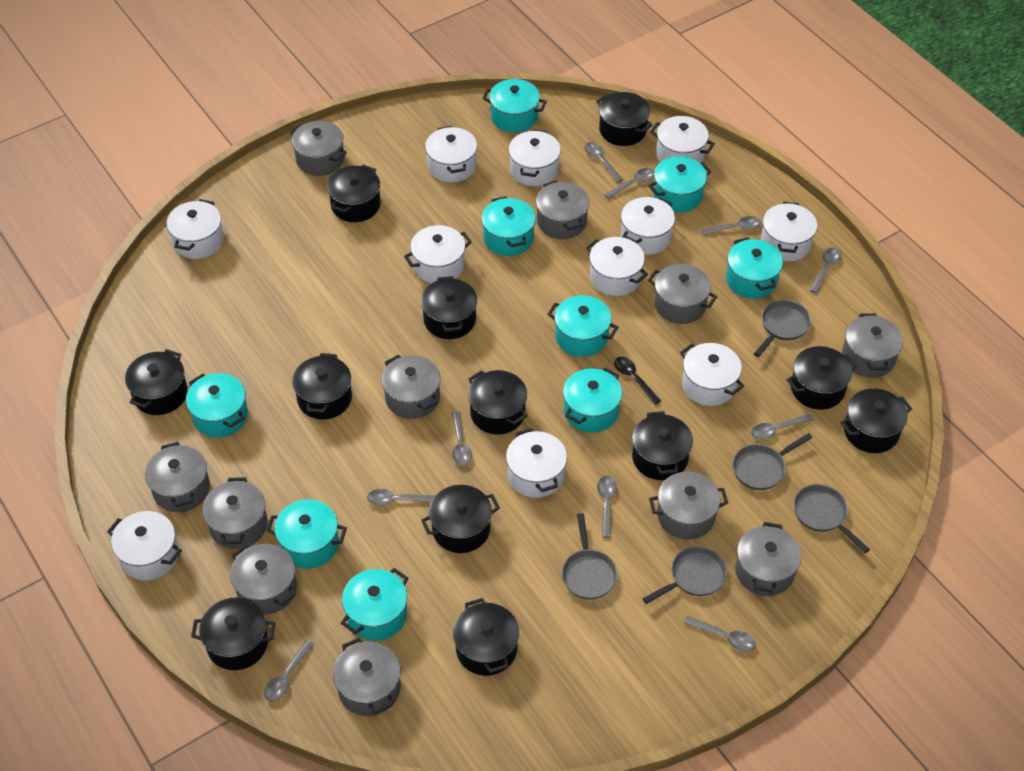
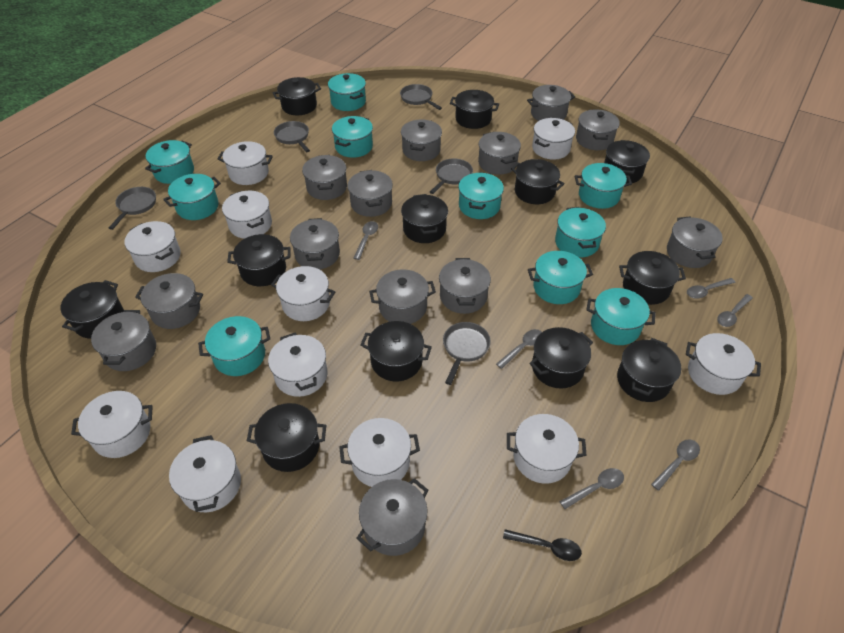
grey pot: [145,442,210,512] [202,477,268,549] [230,544,297,615] [290,121,347,176] [333,638,401,716] [382,354,441,419] [536,180,590,239] [648,264,717,324] [649,472,728,540] [735,522,801,596] [842,313,903,378] = 11 -> [91,310,156,371] [135,273,203,329] [290,218,340,270] [302,155,347,200] [347,170,393,217] [357,478,428,556] [369,269,436,324] [401,119,442,161] [439,258,491,314] [478,132,521,175] [527,85,575,121] [576,109,620,150] [667,216,723,268] = 13
grey spoon: [264,640,314,702] [367,489,436,506] [452,411,472,466] [585,142,623,183] [597,476,617,538] [604,168,655,199] [684,616,756,652] [701,216,761,235] [751,414,814,440] [810,247,842,293] = 10 -> [354,221,378,260] [496,329,542,369] [559,468,624,509] [651,439,700,491] [687,278,735,299] [717,294,753,327] = 6
turquoise pot: [186,373,248,438] [266,499,347,569] [341,568,408,641] [481,196,536,256] [482,79,547,133] [547,295,618,357] [563,368,622,433] [648,156,711,213] [726,237,783,299] = 9 -> [145,140,194,184] [163,174,221,220] [198,316,270,376] [328,73,366,111] [332,116,373,158] [458,172,504,219] [528,251,593,304] [555,207,606,257] [575,163,632,209] [586,288,656,345] = 10

